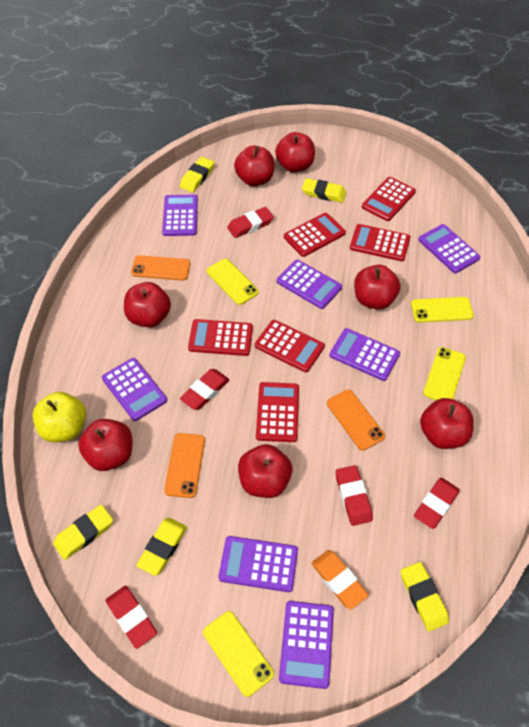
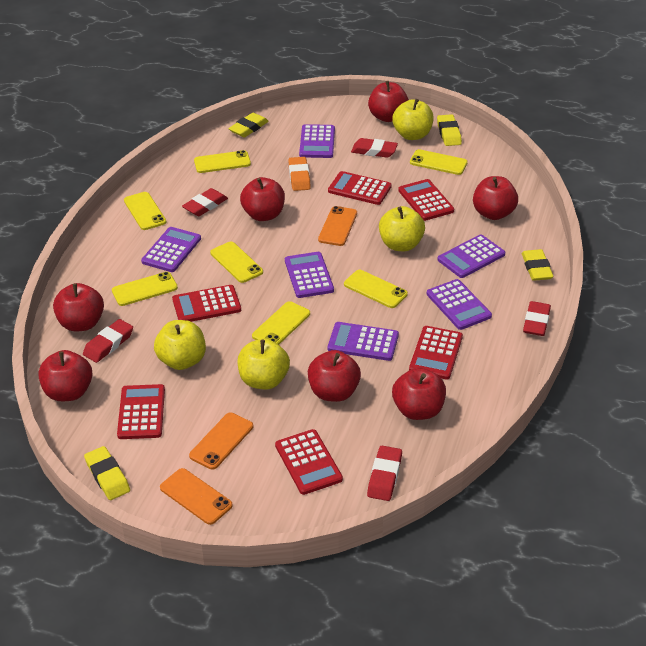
purple calculator: [102,358,167,421] [162,195,198,236] [219,536,298,592] [277,260,342,309] [279,601,334,689] [329,328,400,381] [418,224,480,273] = 7 -> [141,227,201,272] [285,252,334,298] [299,124,335,158] [328,322,399,361] [426,279,492,330] [437,234,505,278] = 6
yellow apple: [32,392,86,442] = 1 -> [154,320,206,370] [237,338,290,389] [379,206,425,251] [392,99,434,140] = 4
yellow eraser: [53,505,113,560] [136,518,187,576] [180,157,214,192] [302,178,346,203] [401,562,449,632] = 5 -> [84,446,130,500] [228,113,269,137] [437,114,462,146] [522,249,554,281] = 4
yellow phone: [203,611,274,697] [207,259,259,305] [411,297,474,323] [423,347,466,400] = 4 -> [112,272,178,306] [124,192,166,230] [194,150,251,173] [210,242,263,283] [252,301,310,345] [344,270,408,308] [410,149,468,175] = 7

